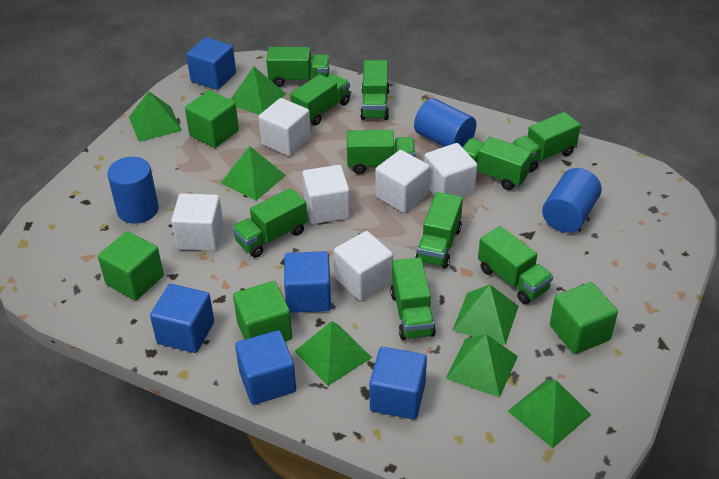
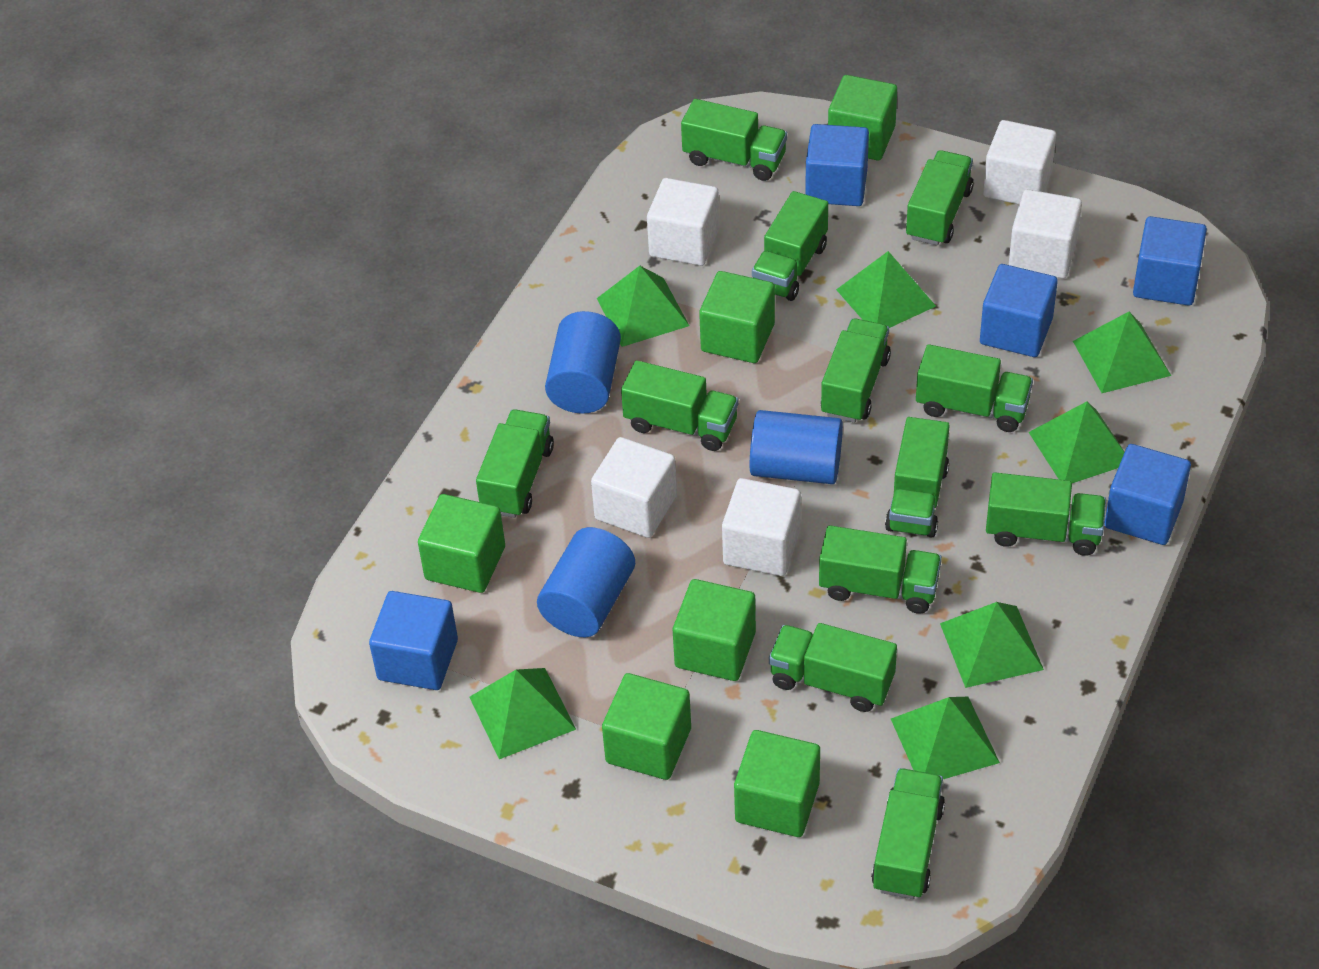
green cube: [98,231,164,300] [185,90,239,148] [233,281,292,342] [550,282,618,354] = 4 -> [418,494,505,593] [602,673,691,780] [673,579,756,681] [699,271,775,363] [734,730,820,837] [828,75,897,160] = 6
green truck: [232,188,308,258] [266,47,330,87] [290,74,350,126] [347,130,415,174] [360,60,390,120] [390,257,436,340] [415,192,463,268] [463,137,532,190] [478,226,553,304] [511,112,581,172] = 10 -> [476,409,554,518] [621,360,739,451] [681,99,787,181] [752,191,828,301] [769,623,897,712] [819,525,942,614] [821,318,891,423] [871,768,945,899] [885,417,950,538] [906,150,973,246] [916,344,1033,432] [986,472,1106,556] = 12
white cube: [171,193,224,251] [258,98,311,156] [302,165,350,224] [334,231,393,301] [375,150,430,213] [424,143,477,197] = 6 -> [591,437,677,538] [647,178,719,266] [722,478,801,576] [983,120,1056,204] [1009,189,1082,279] = 5

